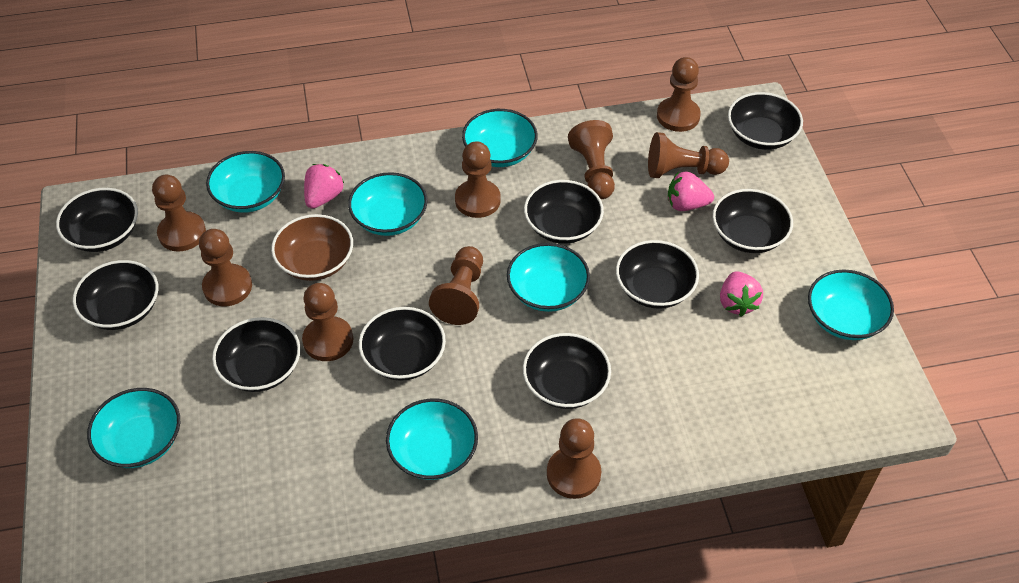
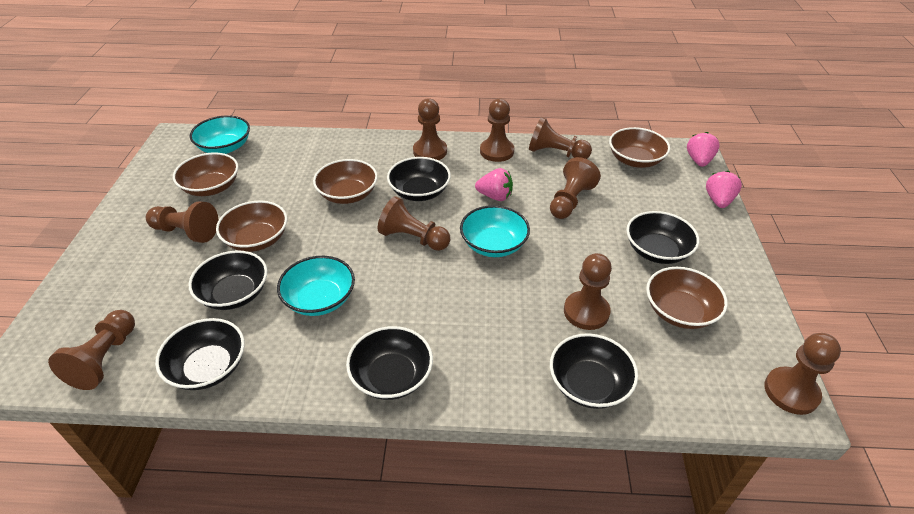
black bowl: [56,188,138,252] [73,260,158,330] [212,317,301,392] [359,307,446,381] [523,333,611,409] [524,180,604,244] [616,240,699,309] [713,189,793,253] [728,92,803,150] = 9 -> [155,318,245,390] [188,251,268,310] [346,326,433,400] [387,157,451,201] [550,333,638,409] [626,211,699,264] = 6
brown bowl: [271,214,353,281] = 1 -> [173,152,238,196] [216,201,287,252] [313,159,378,204] [609,127,670,168] [646,267,728,329] = 5
turquoise bowl: [87,388,180,468] [206,151,285,213] [348,172,428,236] [386,398,478,480] [462,109,538,167] [507,243,590,312] [808,270,894,340] = 7 -> [190,115,250,154] [277,256,355,316] [460,205,530,257] = 3

